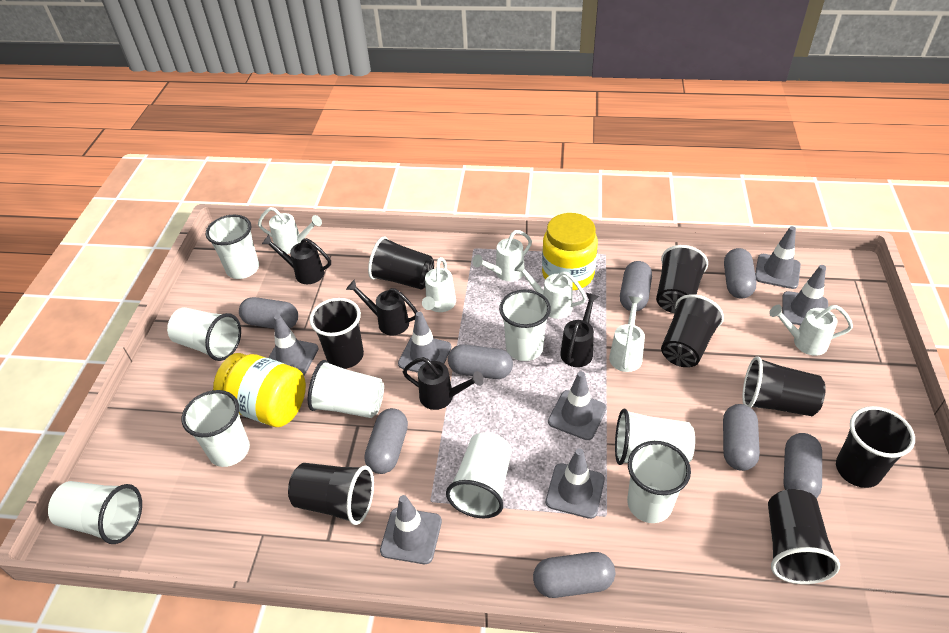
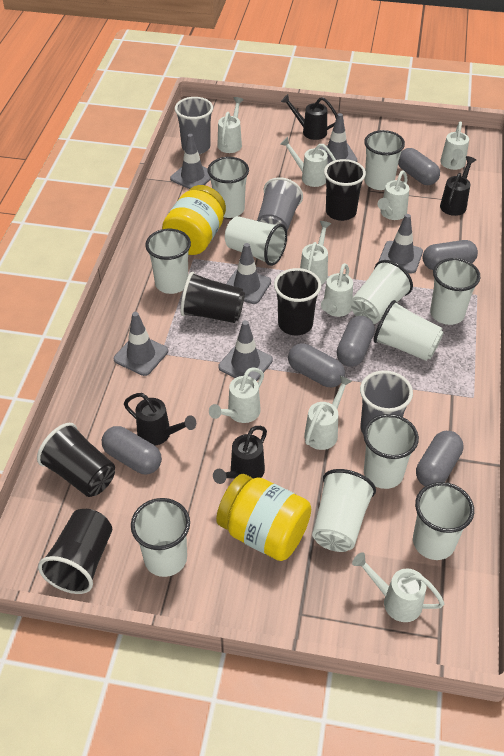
black cup: [288,463,374,525] [309,298,364,369] [368,237,434,290] [656,245,708,313] [661,294,724,367] [742,356,826,416] [768,489,840,584] [836,406,915,488] = 8 -> [37,423,115,497] [38,509,112,594] [180,272,245,323] [274,268,321,335] [324,159,366,221] = 5
grey capsule: [239,297,298,329] [364,408,408,474] [448,344,513,379] [533,552,615,598] [620,261,652,311] [723,404,760,471] [724,248,757,298] [783,433,822,498] = 8 -> [102,426,162,474] [288,343,345,387] [337,316,375,367] [398,148,440,185] [416,431,463,486] [422,240,478,270] = 6
grey cup: none = 0 -> [175,97,213,154] [257,177,303,231] [360,370,413,434] = 3
grey traffic cone: [268,315,319,375] [380,495,442,564] [398,311,451,373] [546,448,605,519] [548,371,607,440] [755,226,801,289] [782,265,828,325] = 7 -> [114,312,168,376] [170,134,211,189] [218,320,273,381] [226,243,271,304] [319,113,357,164] [379,214,423,274] = 6
white cup: [48,481,142,544] [167,307,241,361] [182,390,250,467] [206,215,259,279] [308,360,384,418] [446,432,512,518] [499,290,551,361] [615,409,695,465] [627,441,691,523] = 9 -> [131,498,190,577] [145,229,191,294] [207,157,249,218] [225,216,287,266] [312,469,376,552] [350,260,413,324] [363,414,419,489] [364,130,405,190] [374,300,444,361] [413,482,474,560] [430,258,480,325] = 11
white watering can: [258,207,322,254] [422,257,456,312] [472,230,532,281] [514,261,587,319] [609,296,645,372] [769,305,853,356] = 6 -> [209,367,264,423] [217,97,244,153] [280,137,336,187] [300,221,331,285] [304,376,352,450] [321,263,353,317] [352,552,444,622] [378,171,409,220] [440,122,469,170] = 9

